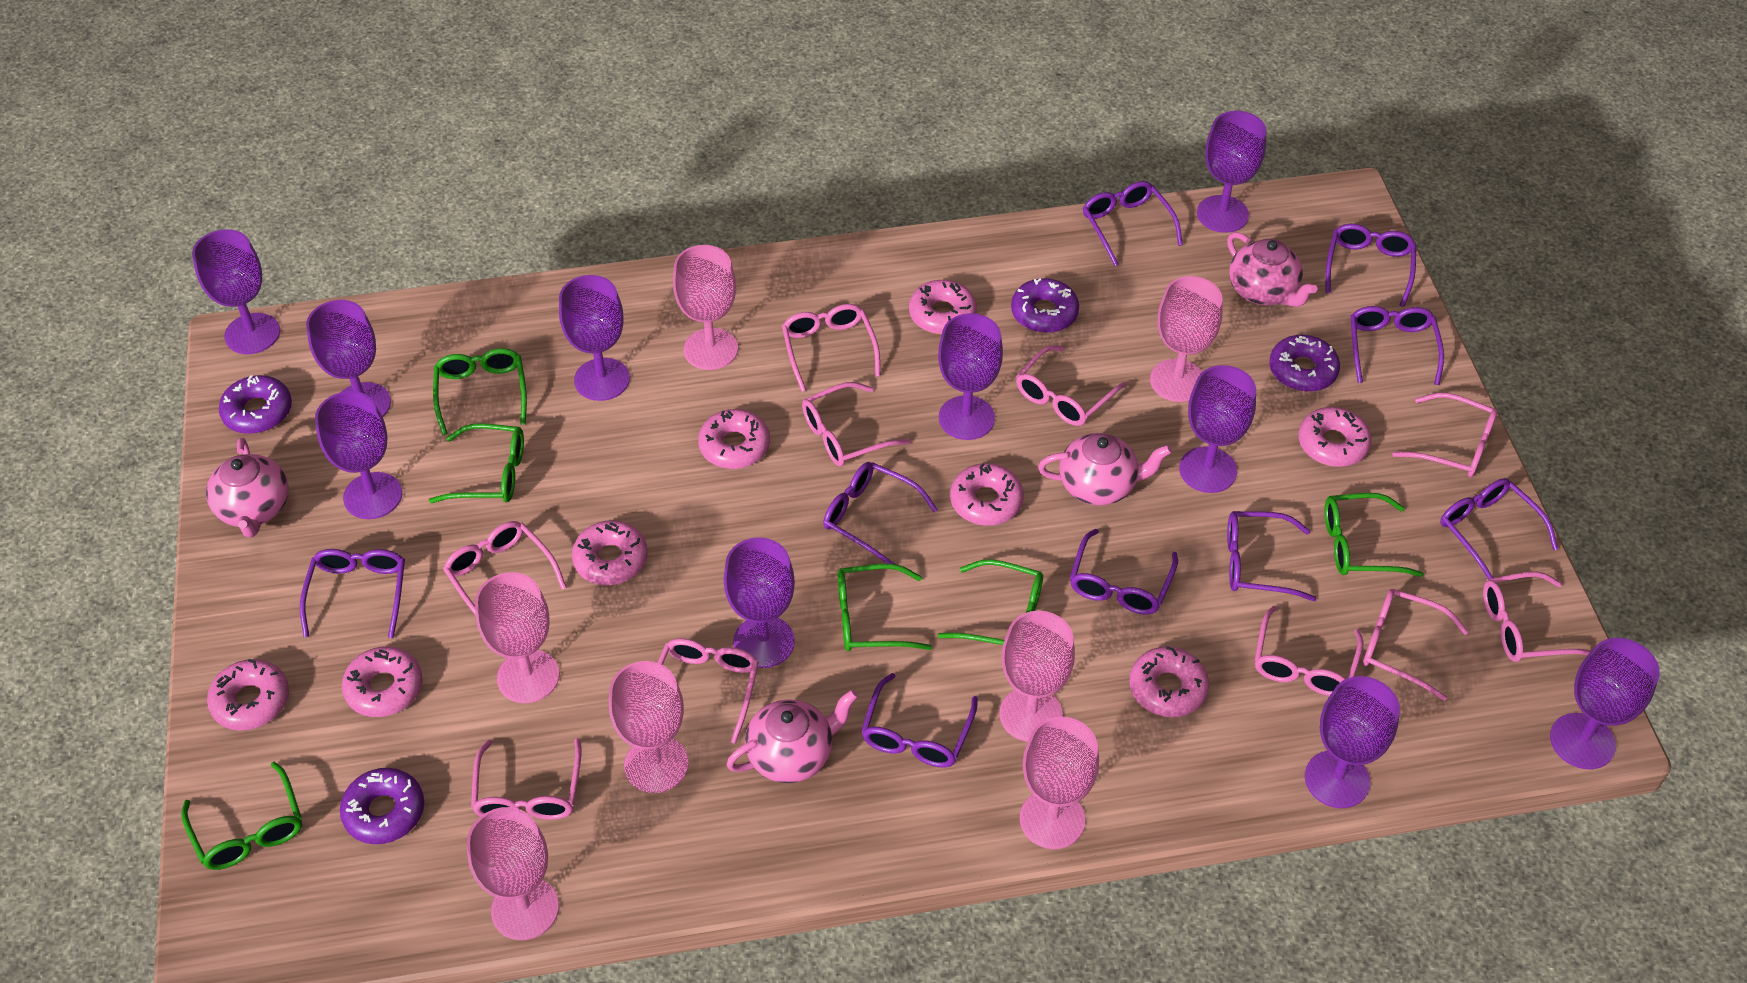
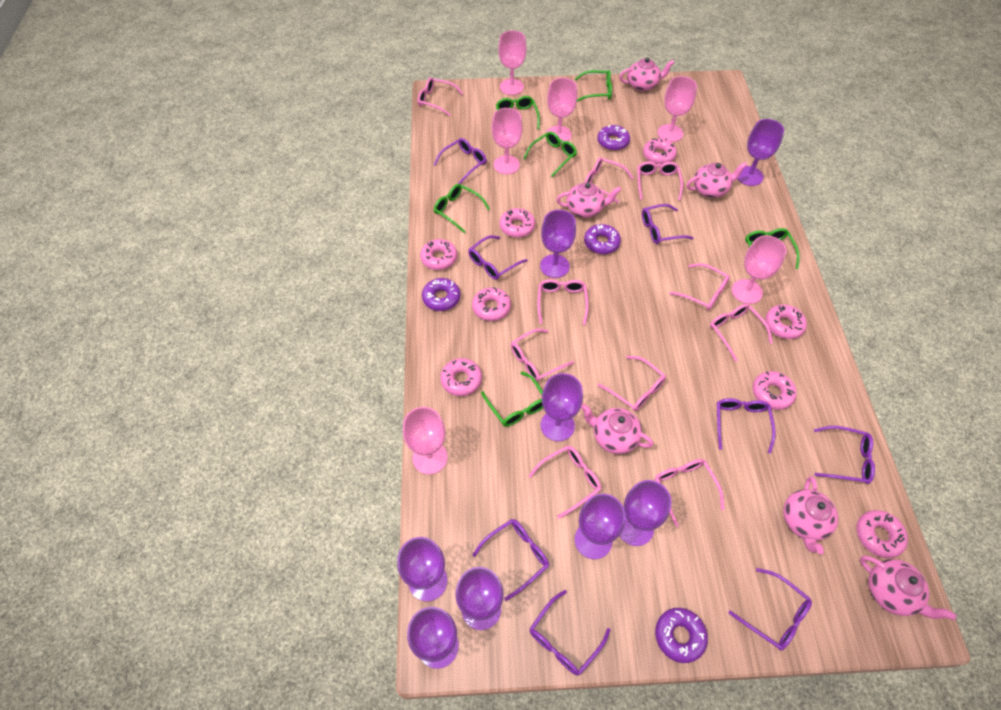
pink goblet: [467,807,559,940] [475,572,560,703] [609,661,689,793] [673,245,738,370] [999,611,1075,742] [1020,717,1099,849] [1150,276,1222,402] = 7 -> [403,407,448,474] [492,108,523,174] [498,30,527,95] [546,78,577,144] [657,76,697,142] [732,235,786,304] = 6
pink teapot: [206,438,289,538] [727,690,858,783] [1038,433,1172,506] [1227,232,1317,307] = 4 -> [556,182,621,218] [581,404,653,454] [619,58,675,92] [687,162,747,198] [783,476,838,555] [860,556,956,620] = 6
purple glasses: [300,549,405,638] [823,462,938,564] [861,673,978,767] [1070,529,1178,615] [1083,181,1183,266] [1227,511,1316,601] [1325,224,1416,307] [1351,306,1444,385] [1440,478,1558,579] = 9 -> [434,138,487,184] [468,235,527,280] [472,519,549,601] [529,590,610,676] [642,204,693,244] [717,398,776,453] [729,568,812,650] [814,426,875,484] = 8
purple goblet: [192,229,280,354] [306,300,391,417] [315,391,402,519] [559,275,630,401] [724,537,795,668] [938,313,1003,440] [1179,365,1256,493] [1197,111,1266,233] [1305,676,1400,808] [1550,638,1660,769] = 10 -> [397,537,447,601] [407,607,459,669] [456,567,504,630] [540,210,576,278] [541,373,583,441] [575,493,625,559] [620,480,672,546] [737,119,784,186] = 8

